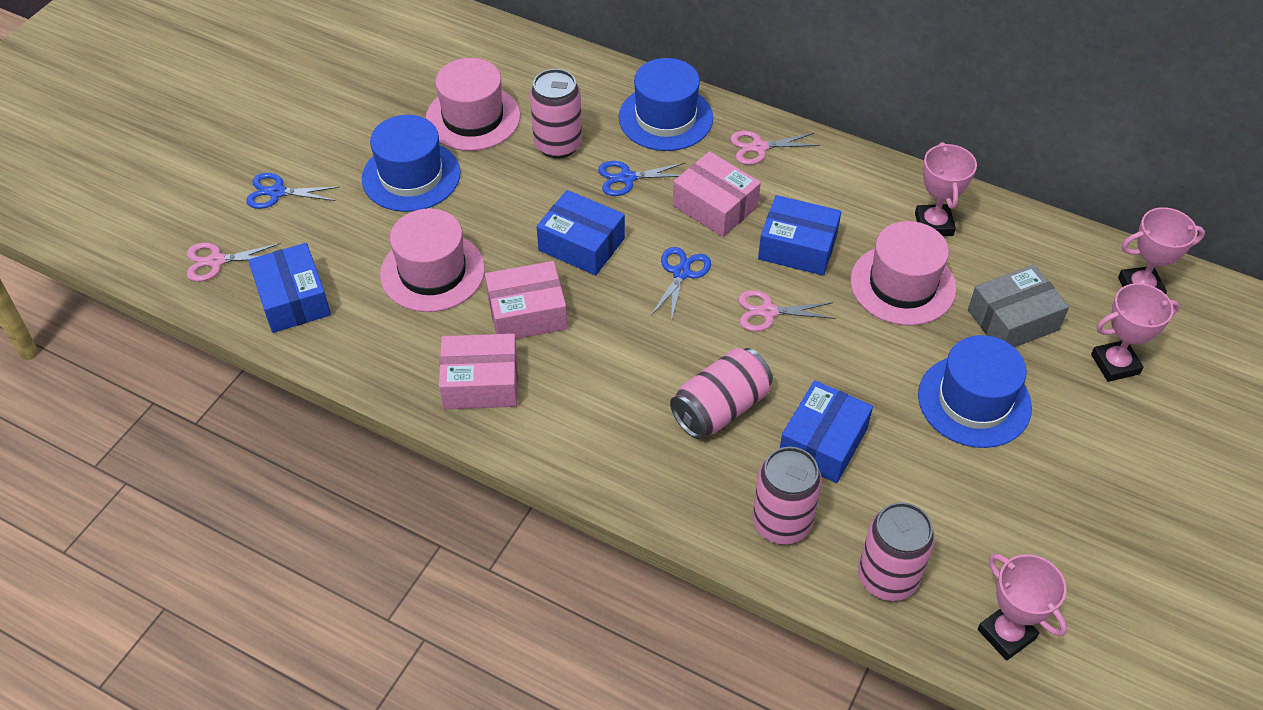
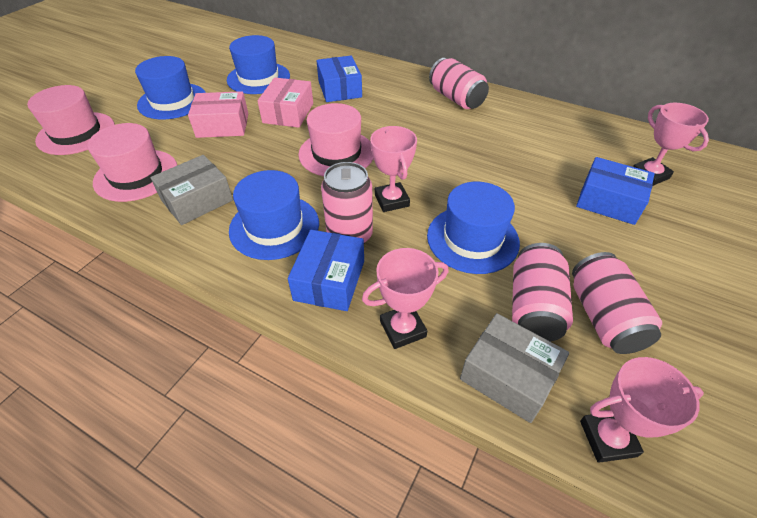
blue box: [248,243,331,333] [537,190,625,275] [758,195,841,275] [780,380,873,483] = 4 -> [288,230,364,311] [316,56,362,102] [576,157,655,225] = 3
blue hat: [362,115,461,212] [619,58,713,151] [918,335,1032,448] = 3 -> [135,56,206,119] [227,35,290,94] [229,170,319,260] [427,182,520,274] = 4
blue scissors: [246,173,339,209] [598,161,685,196] [651,247,711,321] = 3 -> none = 0
grey box: [968,265,1069,348] = 1 -> [150,155,233,225] [460,313,569,423] = 2
pink box: [439,334,518,409] [485,261,567,339] [673,151,761,237] = 3 -> [188,91,248,138] [258,78,313,128] = 2
pink scissors: [187,243,281,282] [730,131,820,165] [738,290,836,332] = 3 -> none = 0

